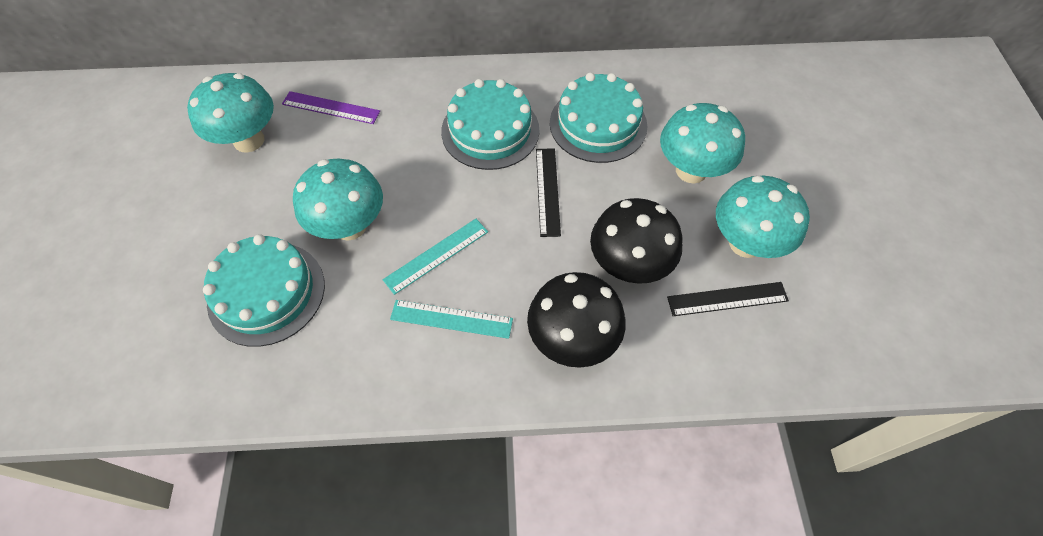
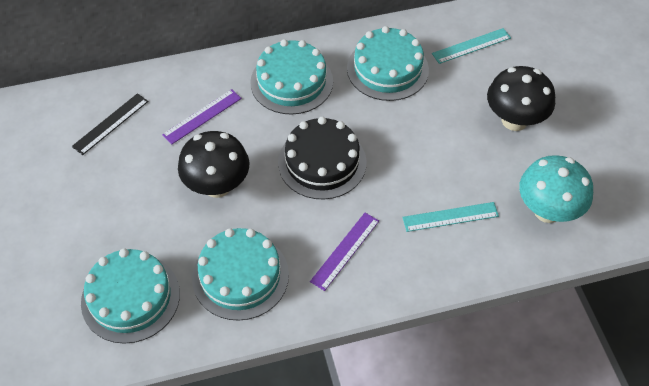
black cake: none = 0 -> [278,117,366,199] = 1
black ruler: [536,148,561,237] [667,282,789,316] = 2 -> [72,93,148,155] = 1
purple ruler: [282,91,380,124] = 1 -> [162,89,242,145] [310,213,379,291] = 2
turquoise cake: [203,234,325,347] [441,79,540,170] [550,73,647,163] = 3 -> [81,248,180,344] [192,228,289,321] [250,39,333,115] [347,26,429,101] = 4
turquoise mushroom: [187,73,274,153] [293,158,383,241] [660,103,745,184] [716,176,810,258] = 4 -> [519,155,593,223] = 1

